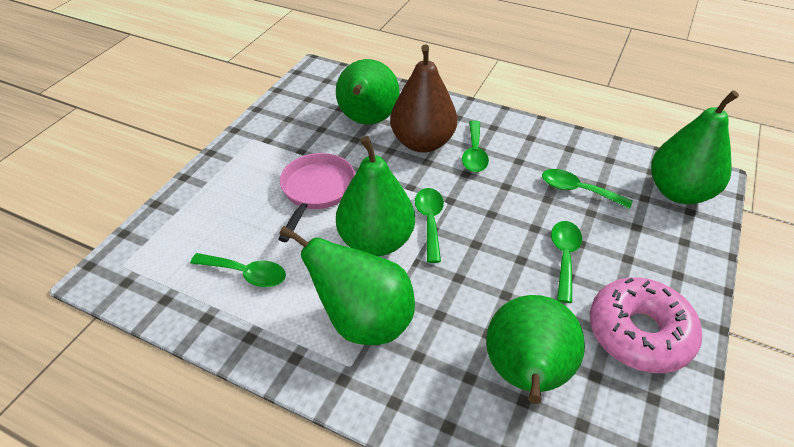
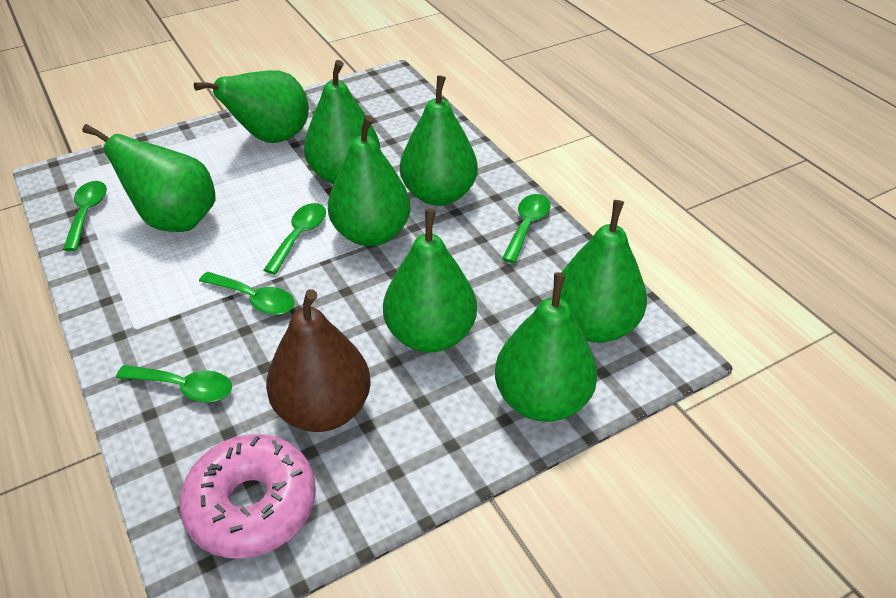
green pear: [279,226,415,345] [336,59,400,125] [336,136,415,256] [486,295,585,404] [651,90,739,204] = 5 -> [82,124,216,232] [194,70,309,143] [304,60,380,184] [328,115,411,246] [383,209,477,353] [400,75,478,206] [495,272,597,422] [552,200,647,343] = 8
pink pan: [278,153,355,242] = 1 -> none = 0

